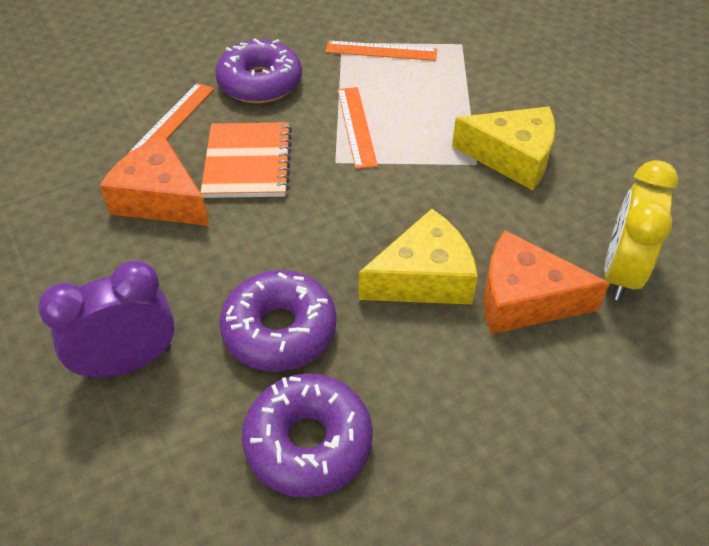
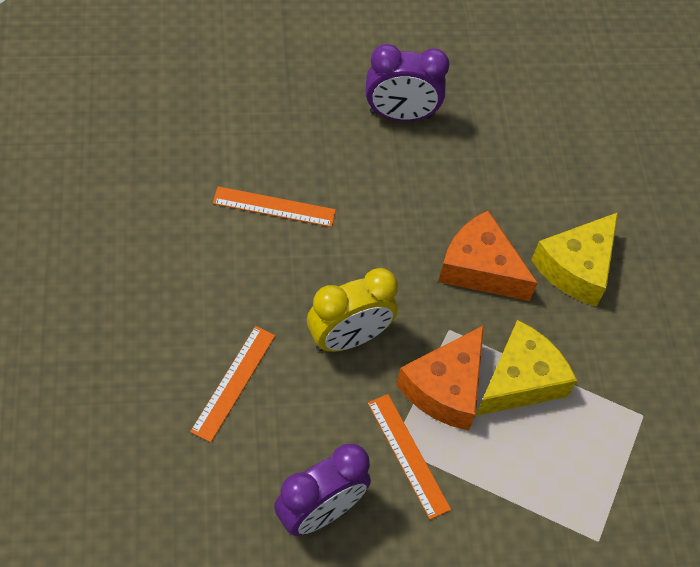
orange notebook: [200,122,292,198] = 1 -> none = 0
purple clock: [38,260,175,379] = 1 -> [274,443,371,536] [366,44,450,121] = 2
purple donut: [215,38,302,103] [219,270,337,372] [242,373,373,498] = 3 -> none = 0

